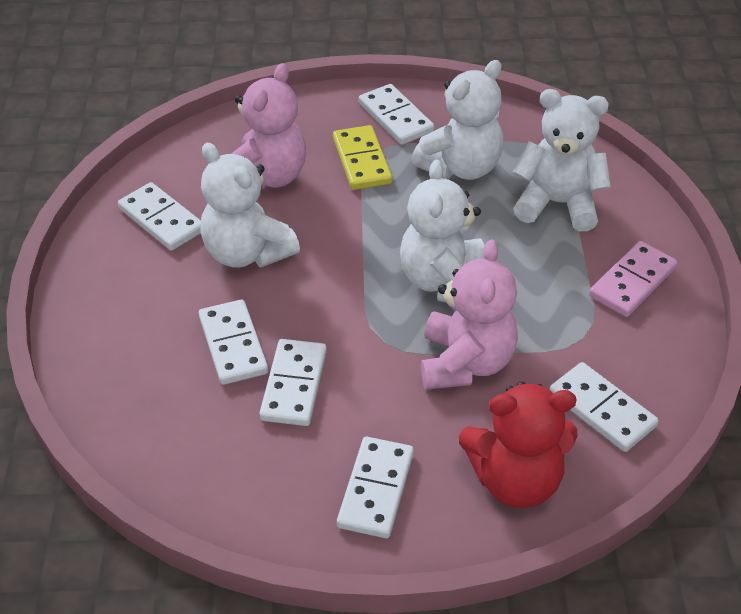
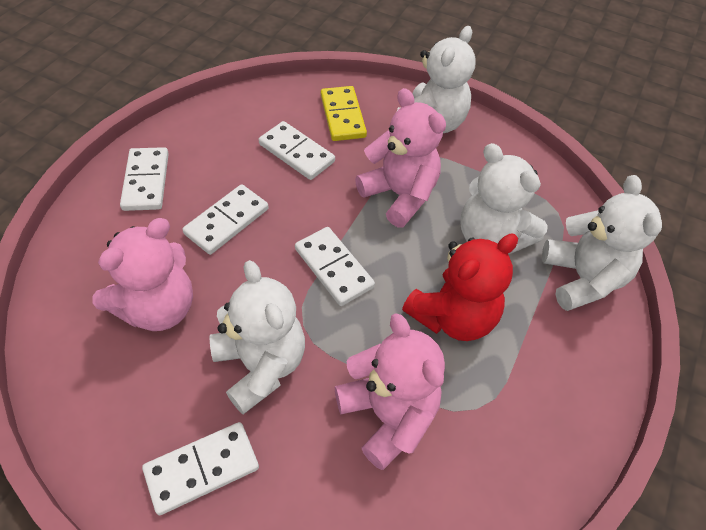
pink domino: [589,241,677,317] = 1 -> none = 0
pink teddy bear: [231,63,306,189] [421,239,518,390] = 2 -> [93,218,193,331] [335,313,445,470] [355,88,446,227] = 3
white domino: [118,182,201,251] [199,300,268,385] [259,339,327,426] [337,437,414,538] [359,84,434,145] [549,362,659,452] = 6 -> [120,147,169,211] [142,422,259,515] [182,184,269,255] [258,121,335,180] [295,227,375,306] = 5

